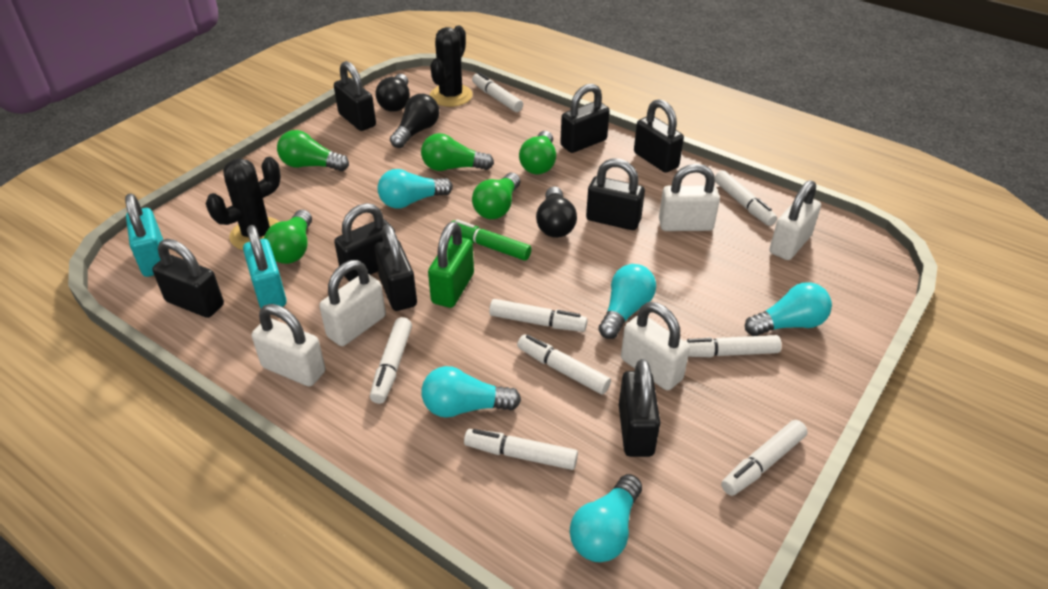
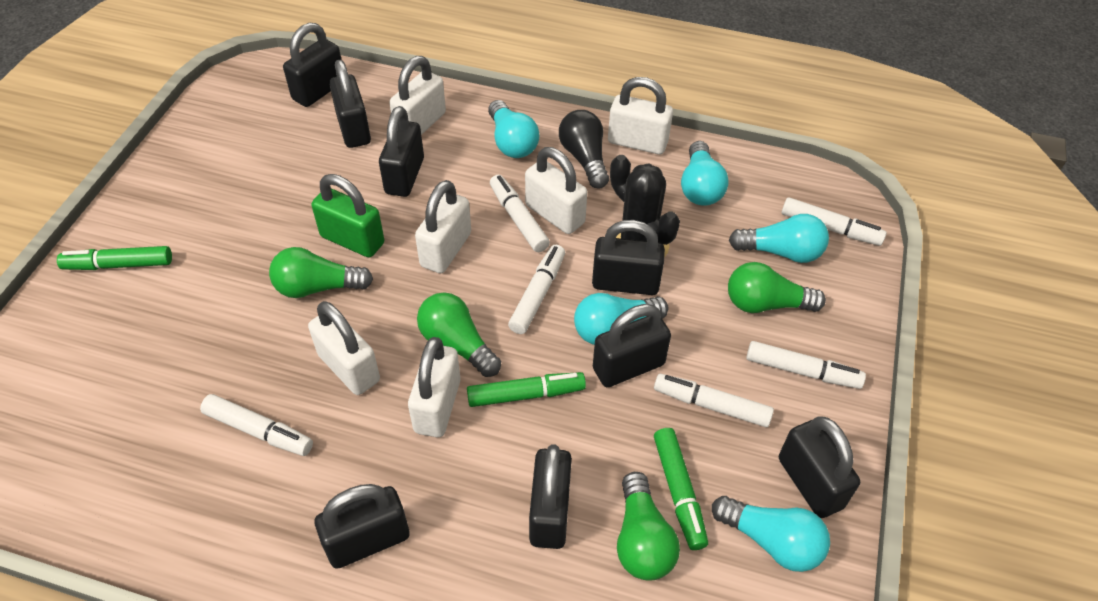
black cactus: [206,157,281,250] [430,26,473,107] = 2 -> [610,155,680,258] = 1
black light bulb: [375,74,410,112] [390,94,439,148] [536,186,577,238] = 3 -> [559,110,609,189] = 1
green light bulb: [264,210,312,264] [277,130,349,171] [421,133,494,171] [472,173,520,219] [519,131,556,174] = 5 -> [269,247,373,298] [417,292,501,377] [617,472,680,581] [728,262,826,313] = 4
green marker: [452,219,532,261] = 1 -> [57,246,172,270] [467,372,586,407] [654,428,708,550] = 3
turquoise padlock: [125,194,163,277] [243,225,287,308] = 2 -> none = 0
white marker: [370,317,412,404] [464,429,578,470] [472,72,523,112] [489,299,588,332] [517,334,611,395] [684,335,782,357] [715,170,777,226] [721,420,808,496] = 8 -> [200,394,313,456] [490,175,550,252] [508,245,565,334] [654,374,774,427] [746,341,866,389] [782,197,887,246] = 6
white padlock: [252,304,326,387] [319,260,386,346] [621,302,690,391] [659,164,720,231] [769,180,821,260] = 5 -> [308,301,380,395] [389,56,446,135] [408,337,461,437] [415,180,471,273] [525,147,587,234] [608,77,673,154] = 6

